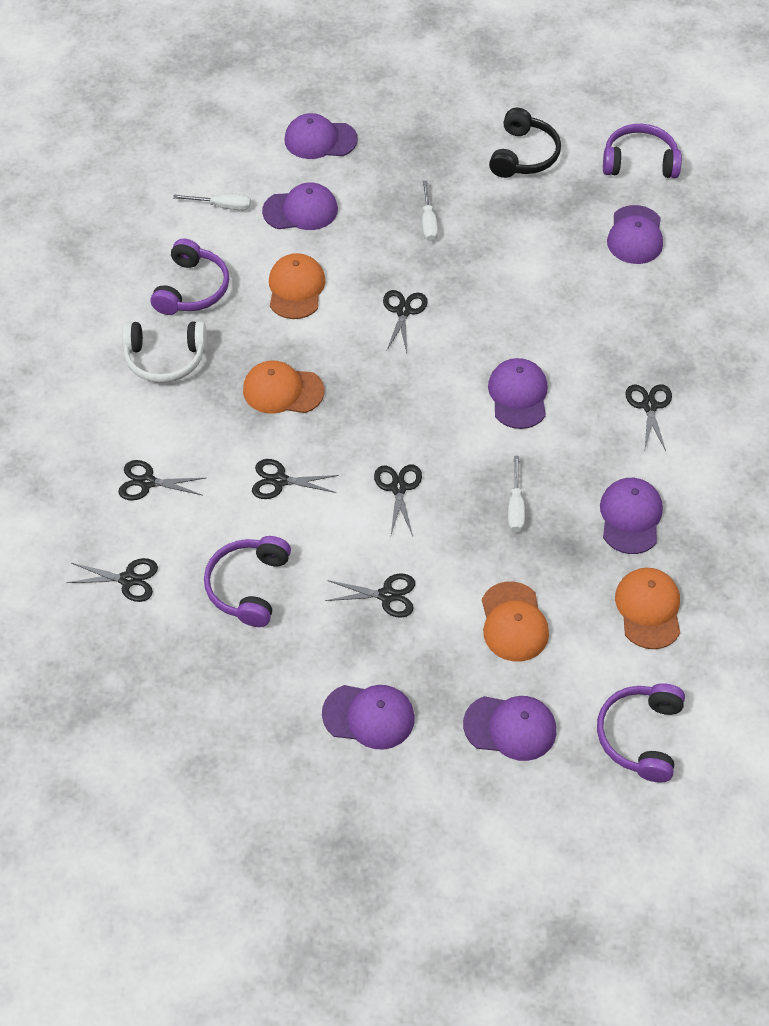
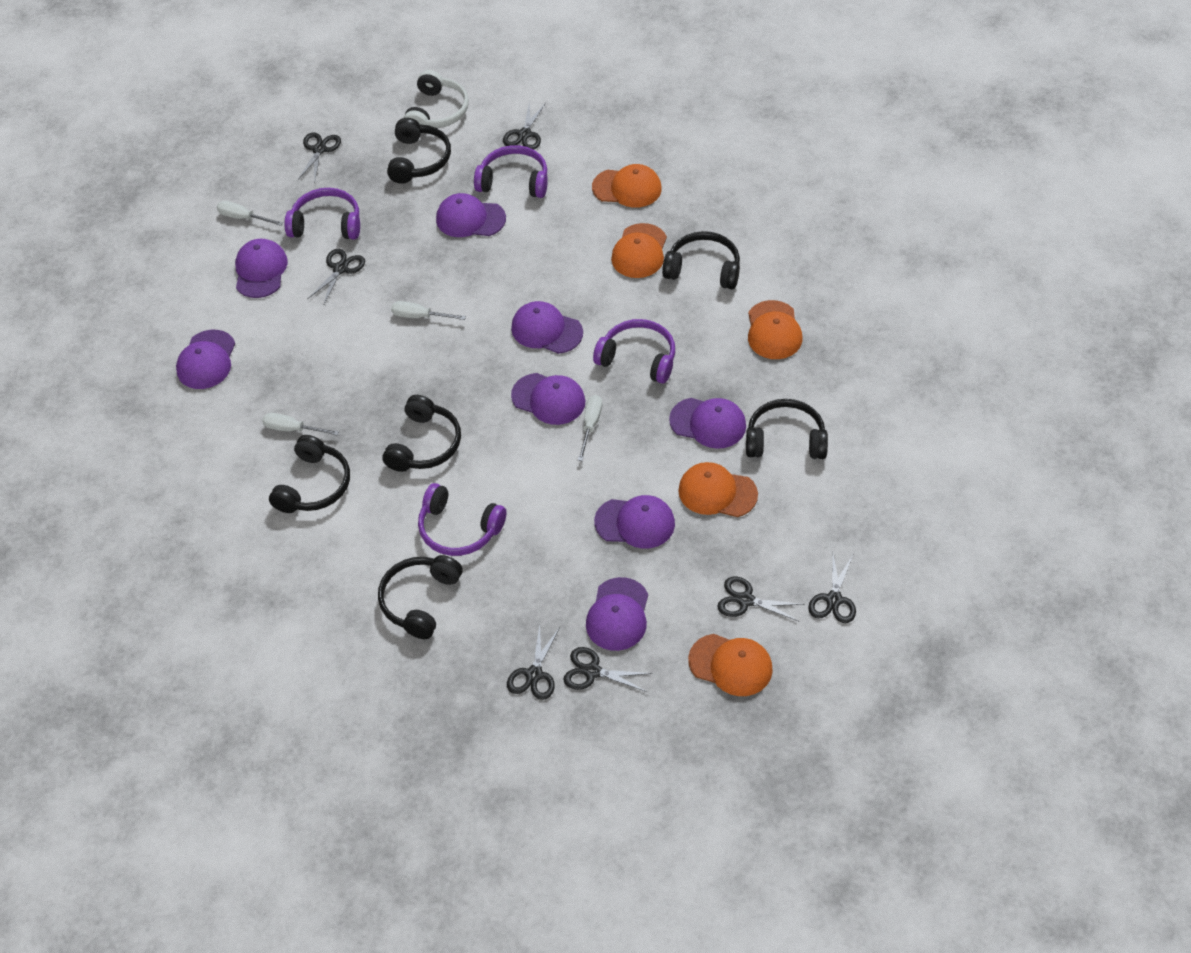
black headphones: [489,108,561,178] = 1 -> [269,435,350,513] [378,555,463,639] [382,395,461,472] [387,118,451,184] [662,231,740,289] [746,399,828,459] = 6
orange cap: [243,361,324,414] [269,253,326,319] [482,581,549,662] [615,568,680,649] = 4 -> [592,164,662,208] [611,223,667,278] [678,462,758,517] [688,634,773,696] [748,300,802,359] = 5
purple cap: [262,182,338,230] [285,113,358,159] [322,685,415,750] [463,696,556,761] [488,358,548,429] [600,478,663,554] [607,205,663,264] = 7 -> [176,330,235,389] [235,239,288,298] [436,193,506,237] [511,301,583,354] [511,373,585,425] [586,577,648,651] [594,495,675,549] [669,398,746,449] = 8
white screwdriver: [173,193,251,210] [422,181,438,241] [508,456,525,532] = 3 -> [217,201,283,226] [262,413,339,436] [391,301,466,320] [578,395,602,461] = 4

